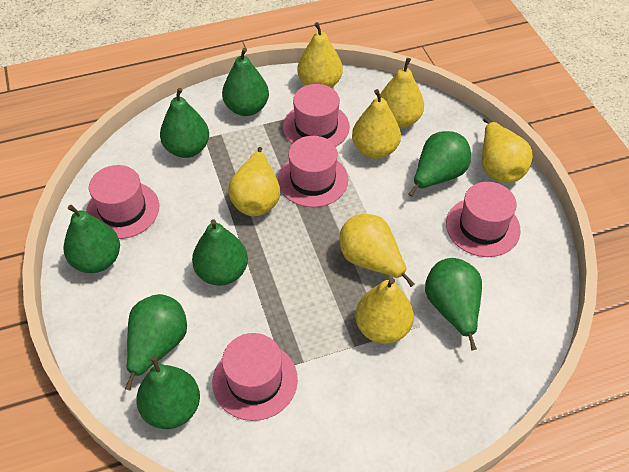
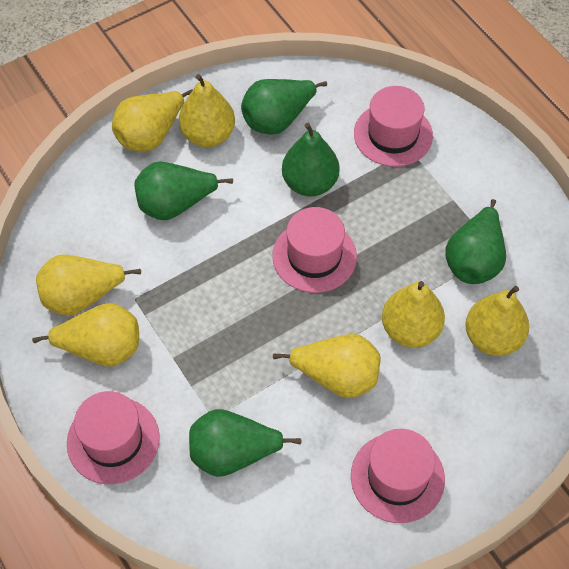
green pear: [64,205,120,273] [125,294,187,390] [136,356,200,429] [160,88,209,158] [192,219,248,286] [222,48,269,116] [408,131,471,196] [425,258,482,351] = 8 -> [134,162,233,220] [189,409,302,477] [241,79,327,135] [282,123,340,196] [445,199,506,284] = 5
pink hat: [86,165,159,239] [212,333,298,421] [278,136,348,207] [283,84,350,147] [446,182,521,257] = 5 -> [67,391,160,484] [273,207,357,293] [351,429,445,523] [354,86,433,167] = 4

